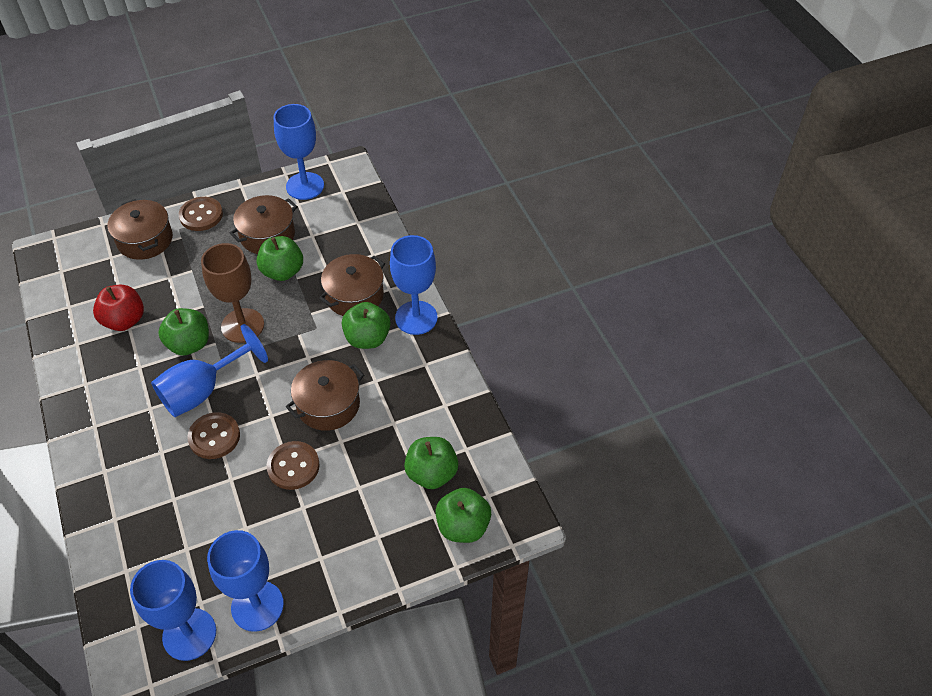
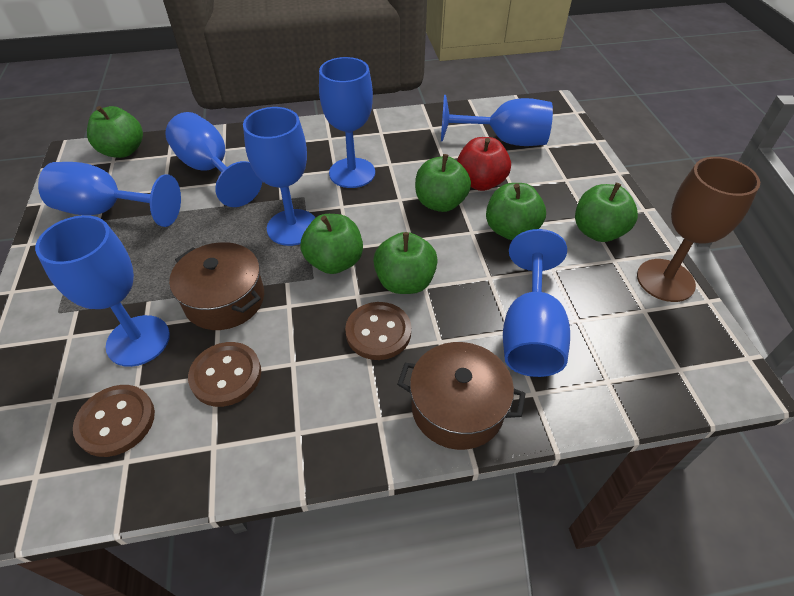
blue goblet: [130,560,216,661] [151,324,268,417] [207,530,284,632] [273,104,324,200] [390,235,438,335] = 5 -> [35,215,170,367] [38,162,181,227] [165,112,262,207] [243,107,316,246] [319,57,375,188] [441,95,553,146] [503,229,570,377] = 7
brown pot: [108,199,173,260] [229,195,298,254] [286,360,364,431] [319,254,385,316] = 4 -> [169,242,264,330] [397,342,526,450] = 2
green apple: [158,308,209,356] [257,236,303,281] [342,302,390,349] [404,437,458,489] [435,488,491,543] = 5 -> [87,106,143,158] [300,214,363,274] [373,232,438,294] [415,154,471,212] [486,183,546,240] [575,183,638,242] = 6

